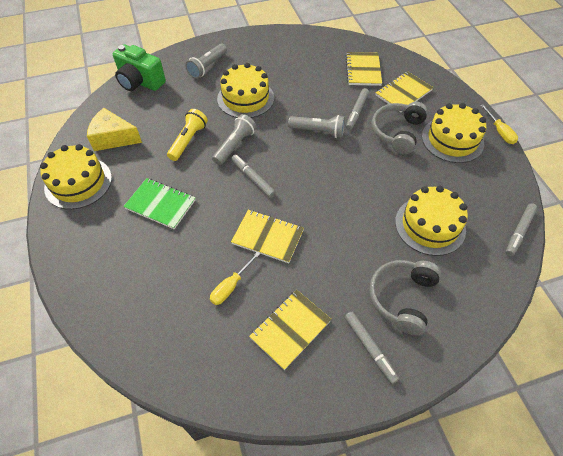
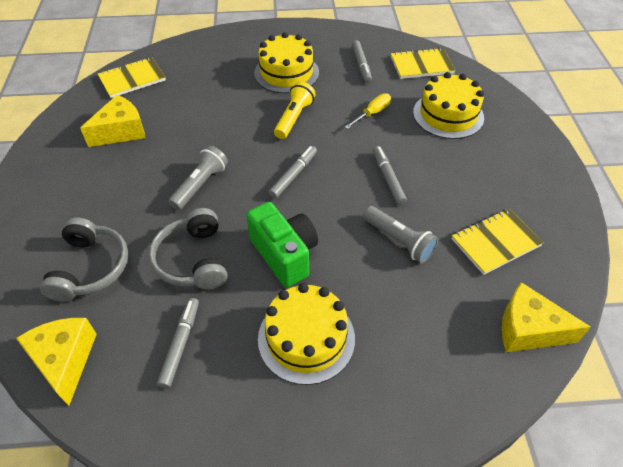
green notebook: [123,178,196,229] = 1 -> none = 0
grey flashlight: [185,44,227,79] [212,114,257,165] [288,115,345,138] = 3 -> [168,146,228,210] [363,206,438,263] = 2
yellow cake: [40,144,112,209] [217,63,274,118] [395,186,468,256] [422,103,486,163] = 4 -> [254,32,319,93] [258,283,355,385] [413,72,484,139] = 3
yellow cheese: [87,108,142,151] = 1 -> [16,318,97,406] [80,95,146,147] [501,282,591,352] = 3
yellow notebook: [231,210,304,263] [249,290,332,370] [345,52,382,86] [376,71,434,112] = 4 -> [98,57,166,98] [391,48,456,79] [451,209,544,275] = 3
yellow screwdriver: [210,252,260,305] [480,104,518,144] = 2 -> [345,93,391,129] = 1

